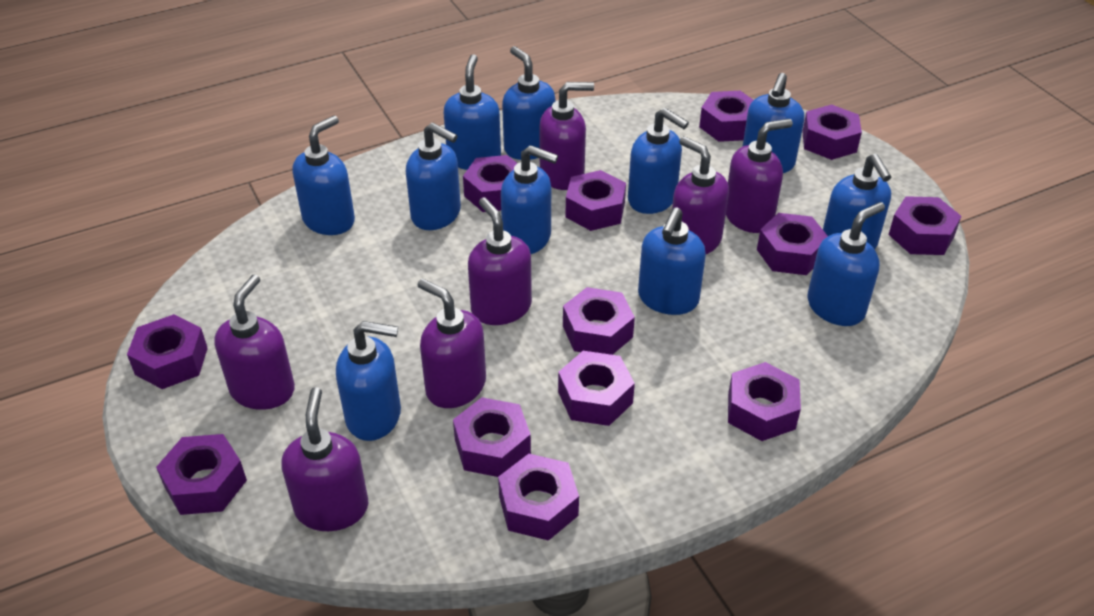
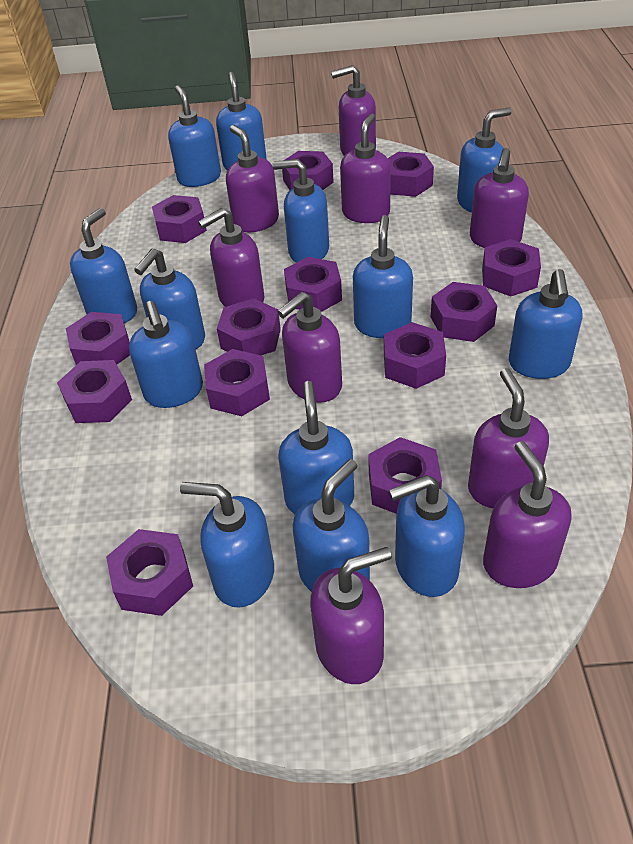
blue soap dispenser: [292,116,355,235] [336,321,401,441] [406,122,461,230] [444,54,501,170] [501,145,558,254] [502,46,555,160] [628,108,689,214] [638,207,706,315] [742,73,804,173] [807,202,885,326] [823,154,892,249] = 11 -> [70,208,137,323] [129,301,203,408] [134,248,205,349] [168,85,221,187] [180,482,274,608] [216,72,267,170] [273,159,329,263] [278,381,354,514] [293,459,370,592] [353,215,413,338] [389,475,465,597] [457,108,512,213] [509,269,582,379] = 13
purple soap dispenser: [214,275,295,410] [282,387,368,531] [418,278,486,408] [468,197,532,325] [539,82,594,190] [672,136,729,254] [726,119,793,233] = 7 -> [198,208,264,307] [226,125,279,232] [277,292,342,403] [310,547,392,684] [331,65,376,156] [340,114,391,223] [468,368,549,508] [470,148,529,248] [483,441,571,588] = 9

